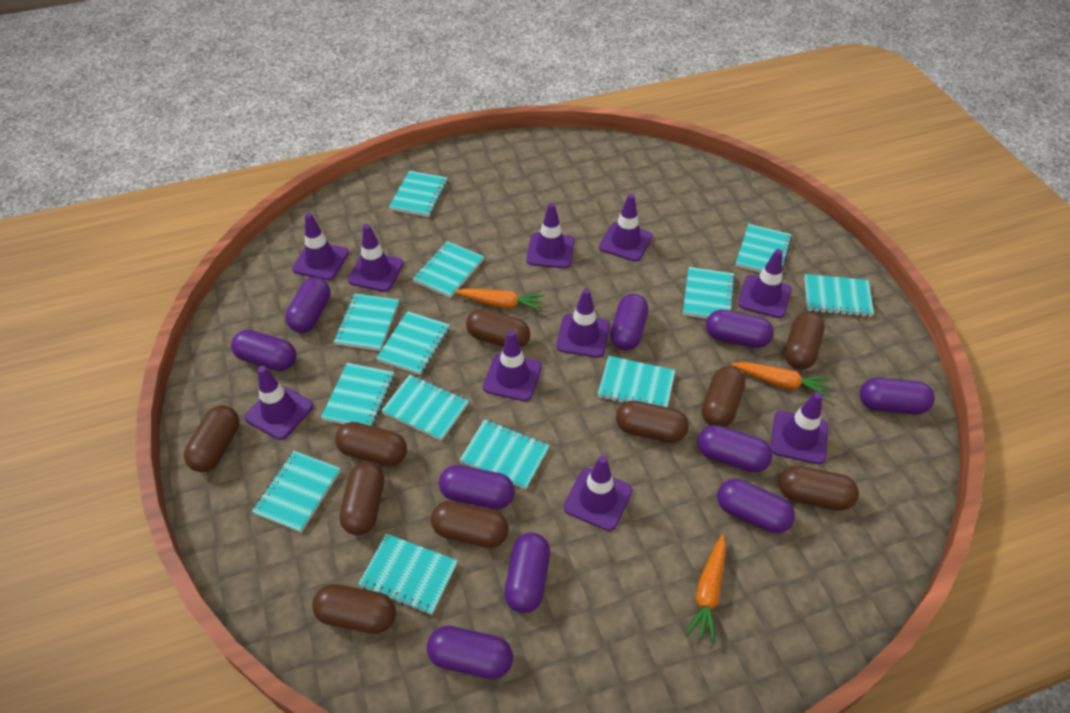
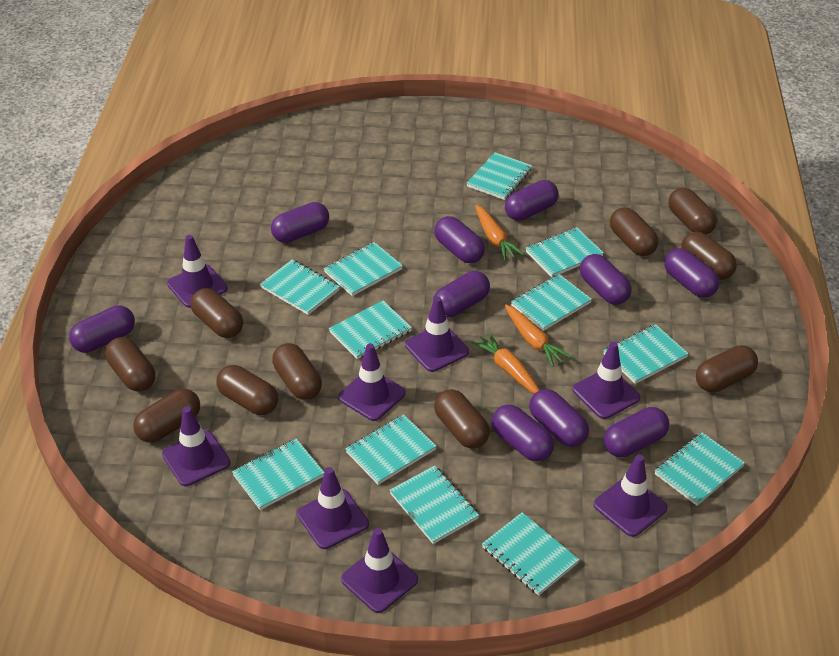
purple traffic cone: [244,366,314,440] [292,213,349,280] [348,224,404,292] [483,330,542,401] [526,203,575,268] [556,289,610,358] [564,456,632,531] [599,194,653,262] [738,249,792,318] [771,392,828,464] = 10 -> [162,407,231,486] [167,235,228,308] [297,467,369,549] [338,343,406,421] [341,528,418,613] [405,296,469,372] [573,342,640,419] [594,455,668,537] = 8
turquoise notebook: [252,451,341,533] [321,363,394,426] [334,294,399,351] [358,534,458,615] [376,311,450,375] [381,375,469,441] [389,171,448,217] [412,241,484,298] [460,419,549,490] [598,356,675,407] [683,267,735,319] [735,224,792,273] [804,274,874,317] = 13 -> [232,439,324,510] [260,260,340,315] [324,242,403,296] [329,301,412,359] [346,414,437,485] [389,466,479,544] [467,152,532,200] [482,512,579,596] [511,274,592,331] [526,227,604,277] [603,324,689,384] [655,432,745,506] = 12

